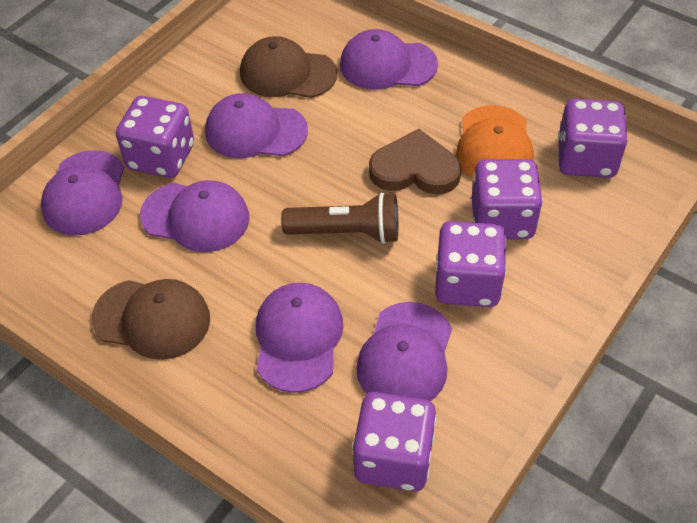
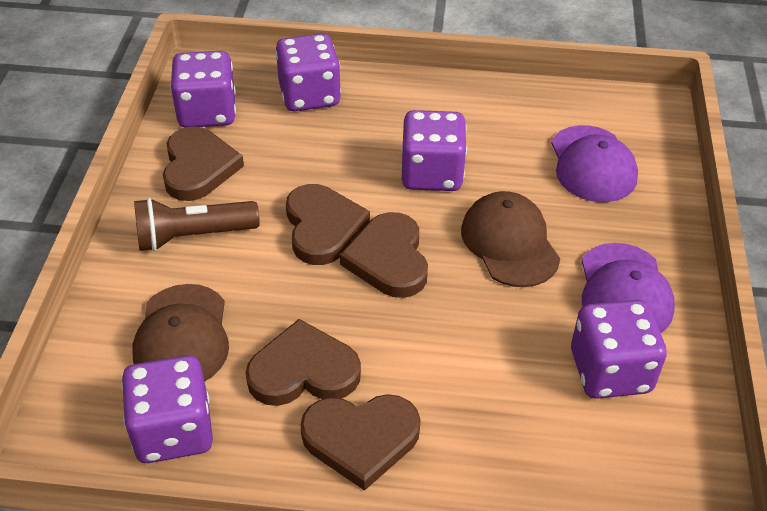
brown heart: [369,129,461,194] = 1 -> [163,126,244,201] [245,319,361,406] [286,184,370,265] [300,394,421,491] [340,212,428,298] = 5
orange cap: [456,105,534,179] = 1 -> none = 0
purple cap: [41,150,124,236] [140,180,250,252] [205,93,308,158] [256,283,343,393] [340,29,438,90] [356,302,452,401] = 6 -> [551,125,638,202] [582,243,675,333] = 2

